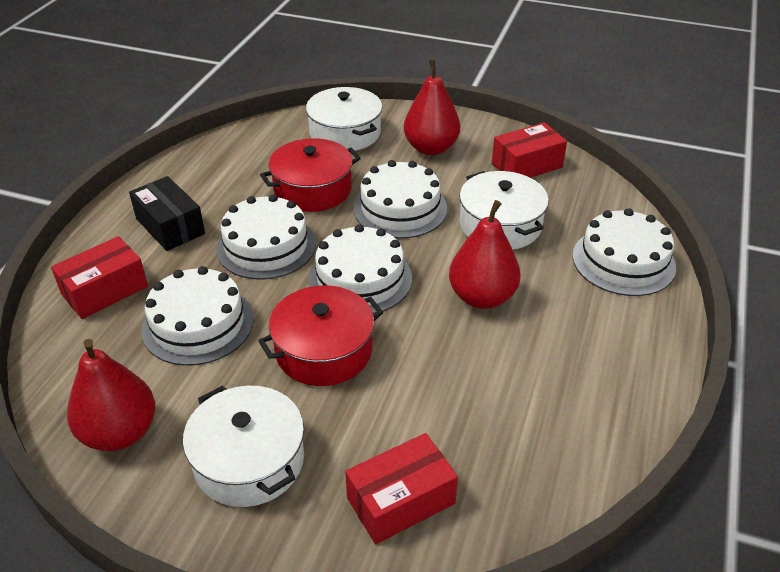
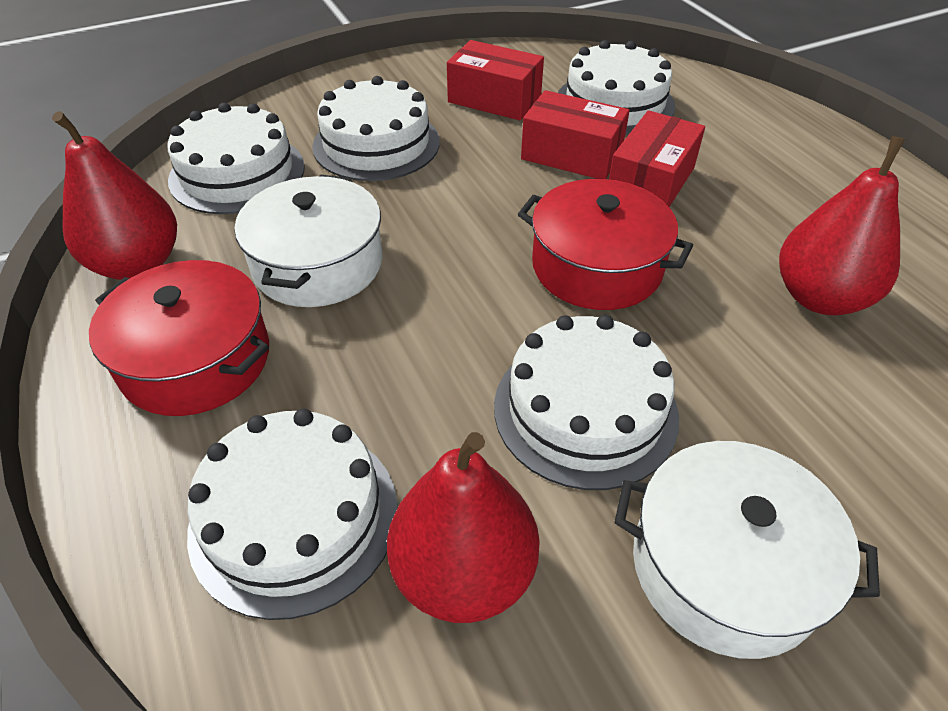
black box: [129,176,205,251] = 1 -> none = 0
white pot: [183,385,304,507] [306,87,382,151] [459,171,549,250] = 3 -> [234,175,382,307] [615,441,880,659] = 2

